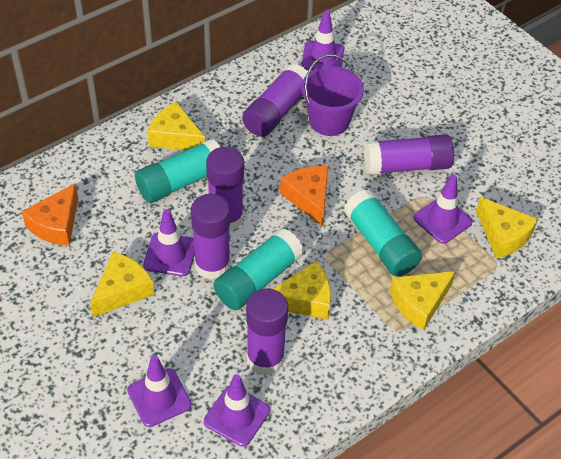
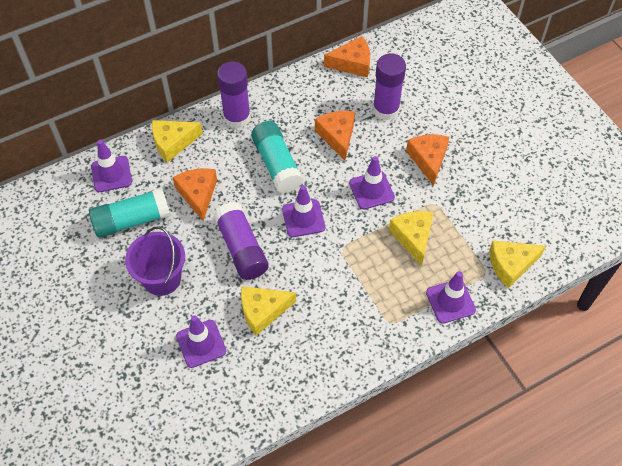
orange cheese: [21,183,78,246] [280,166,329,227] = 2 -> [172,168,217,221] [315,111,355,160] [324,36,370,77] [406,134,449,186] = 4
purple glue stick: [191,194,231,279] [206,147,244,231] [242,63,308,137] [246,289,288,375] [364,135,454,175] = 5 -> [214,202,269,280] [217,62,251,129] [373,53,406,120] = 3
turquoise glue stick: [135,139,220,203] [213,228,304,310] [344,189,422,277] = 3 -> [89,188,170,238] [251,121,303,194] = 2
yellow cheese: [90,252,154,317] [147,102,205,150] [273,261,331,320] [390,271,456,331] [476,197,538,258] = 5 -> [152,120,203,163] [241,286,296,336] [389,211,434,266] [489,241,546,288] = 4

